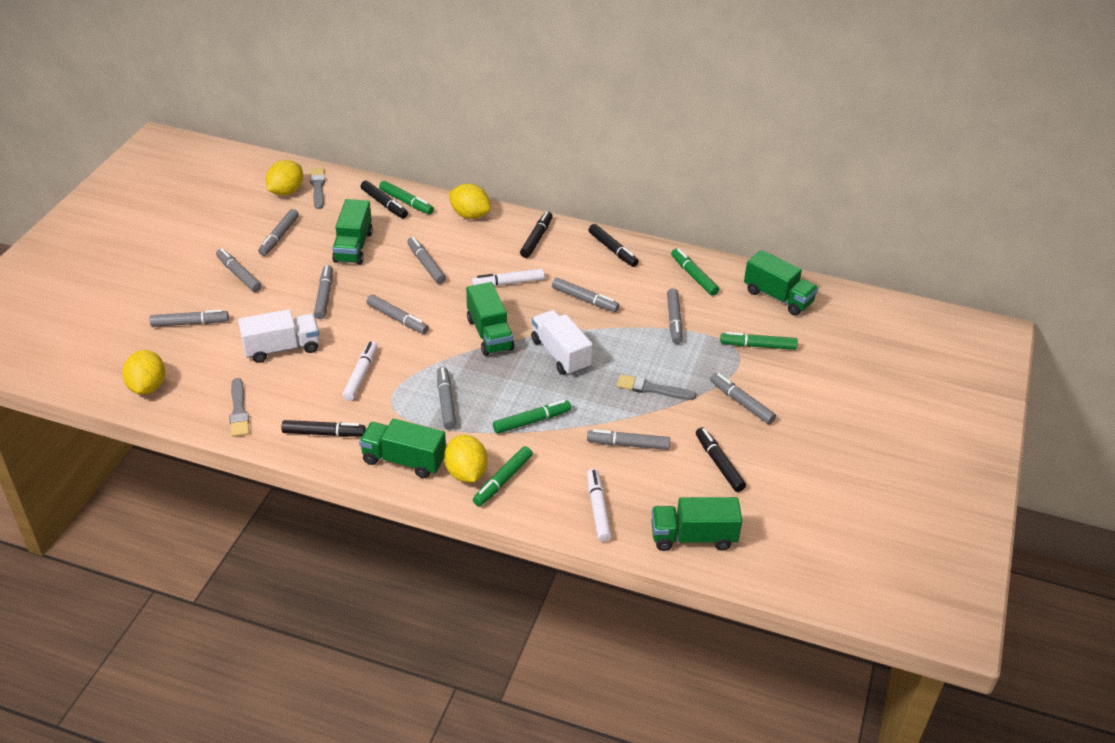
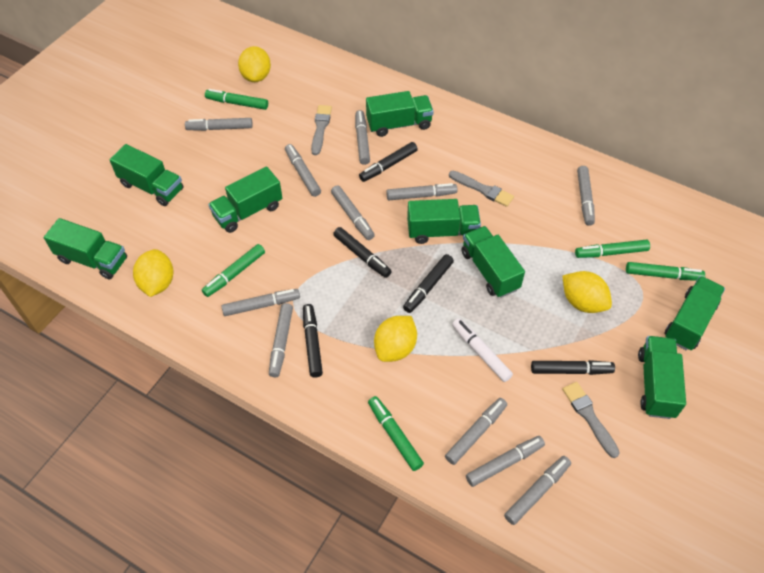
green truck: [332,199,373,265] [359,419,446,478] [466,282,514,356] [651,497,742,551] [744,250,818,316] = 5 -> [44,218,127,279] [109,144,183,206] [208,167,282,233] [366,91,434,137] [407,199,481,244] [461,226,525,298] [638,336,686,419] [665,276,725,350] = 8
white marker: [342,341,378,401] [472,269,545,287] [587,469,612,542] = 3 -> [452,318,513,382] = 1
white truck: [238,309,319,363] [531,310,593,375] = 2 -> none = 0

